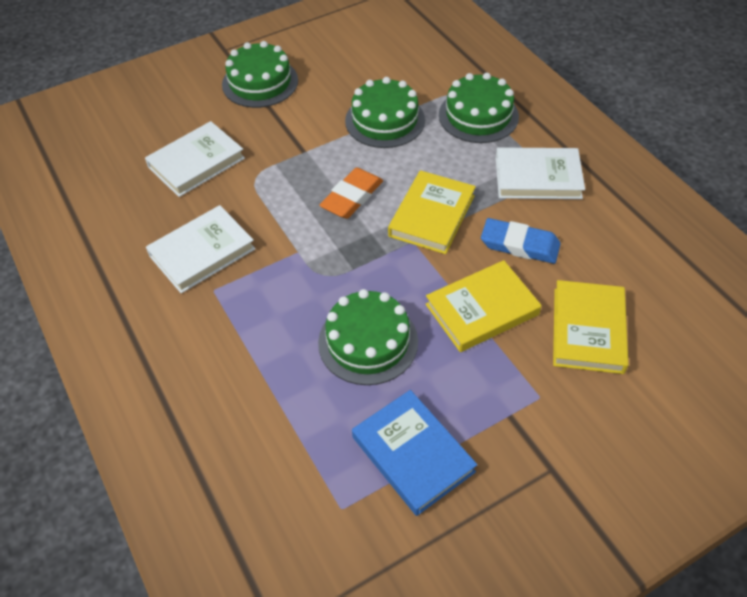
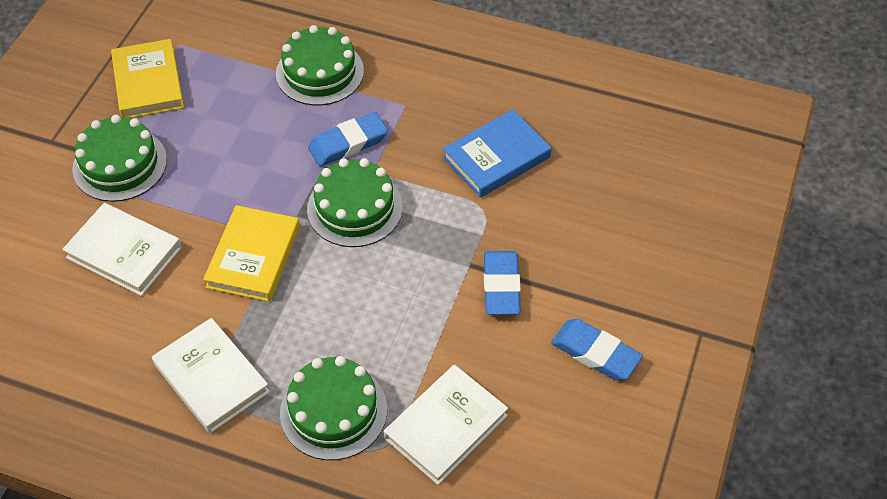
blue eraser: [481,218,561,264] = 1 -> [308,112,388,167] [484,251,521,315] [551,319,643,381] = 3
orange eraser: [319,168,383,219] = 1 -> none = 0
yellow book: [388,170,476,254] [426,260,541,352] [553,280,629,374] = 3 -> [111,39,184,118] [203,205,300,302] = 2

